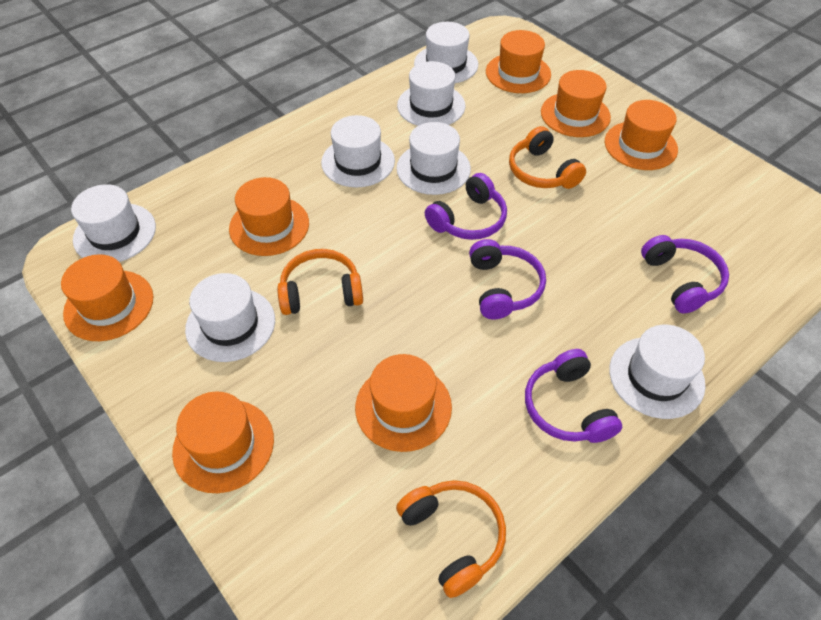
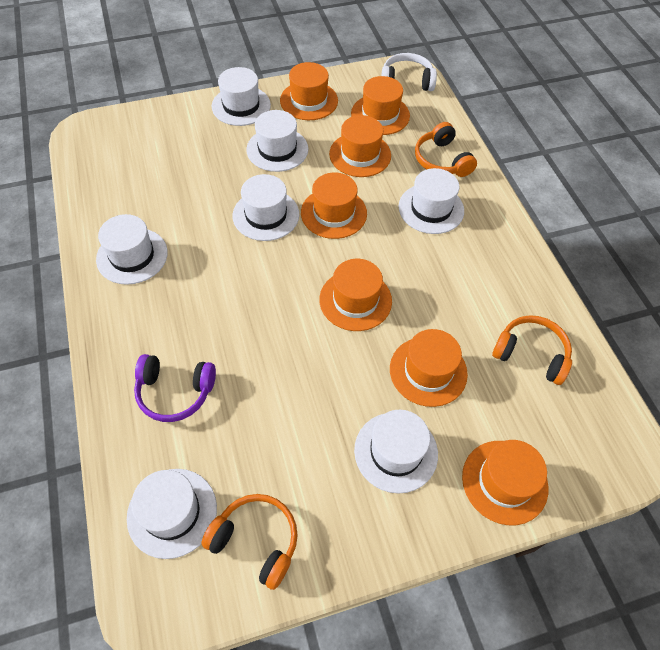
purple headphones: [425,173,507,240] [469,239,546,319] [525,349,622,443] [641,235,729,313] = 4 -> [134,354,216,422] = 1
white headphones: none = 0 -> [381,53,437,91] = 1

